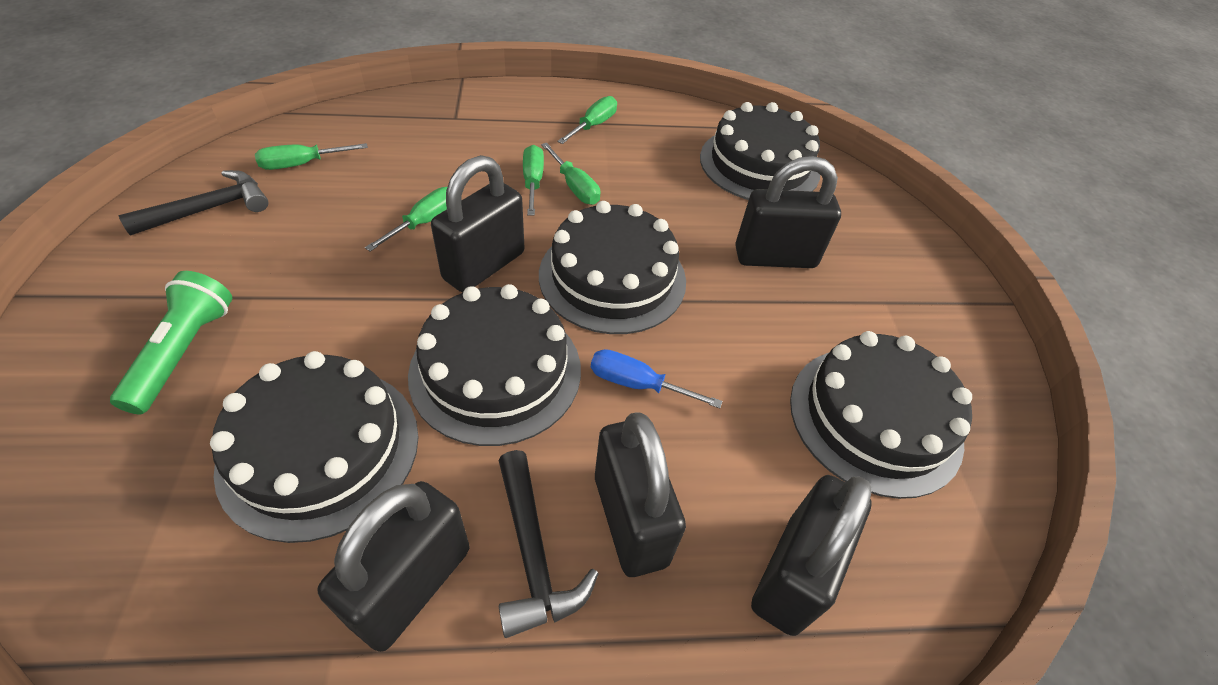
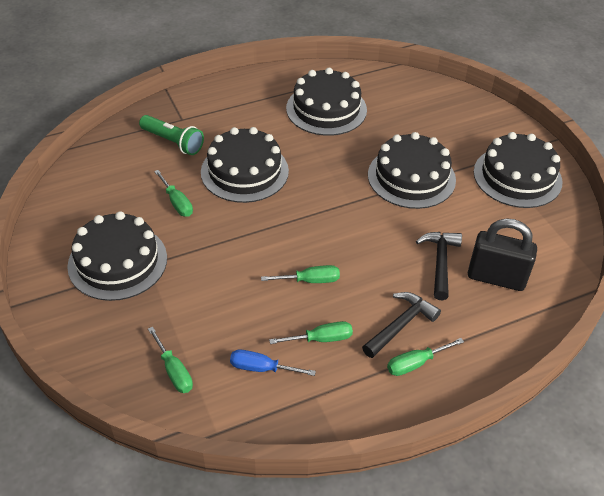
black padlock: [317,481,470,652] [431,155,525,293] [595,412,686,577] [735,156,841,268] [751,475,872,636] = 5 -> [468,218,537,291] = 1

